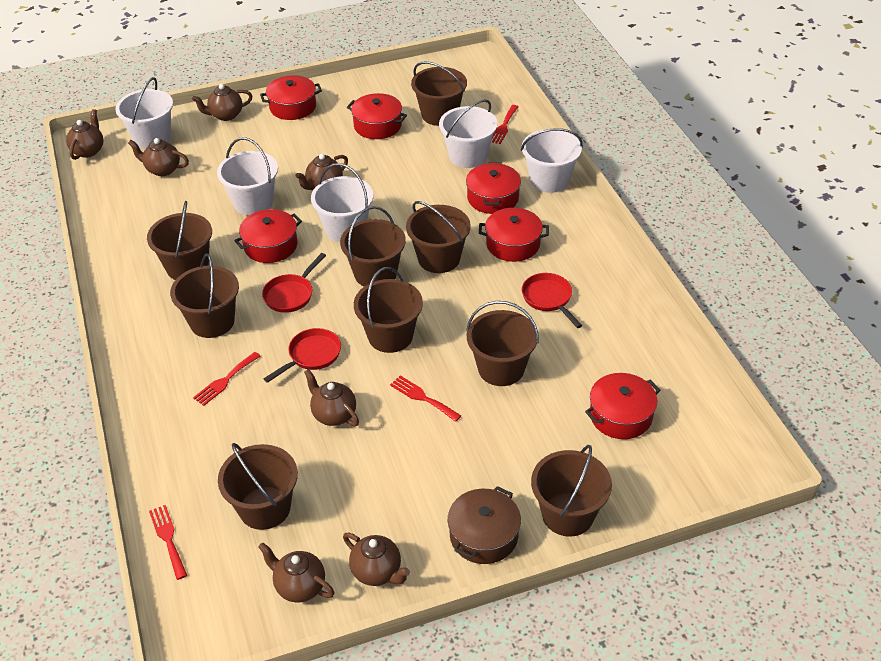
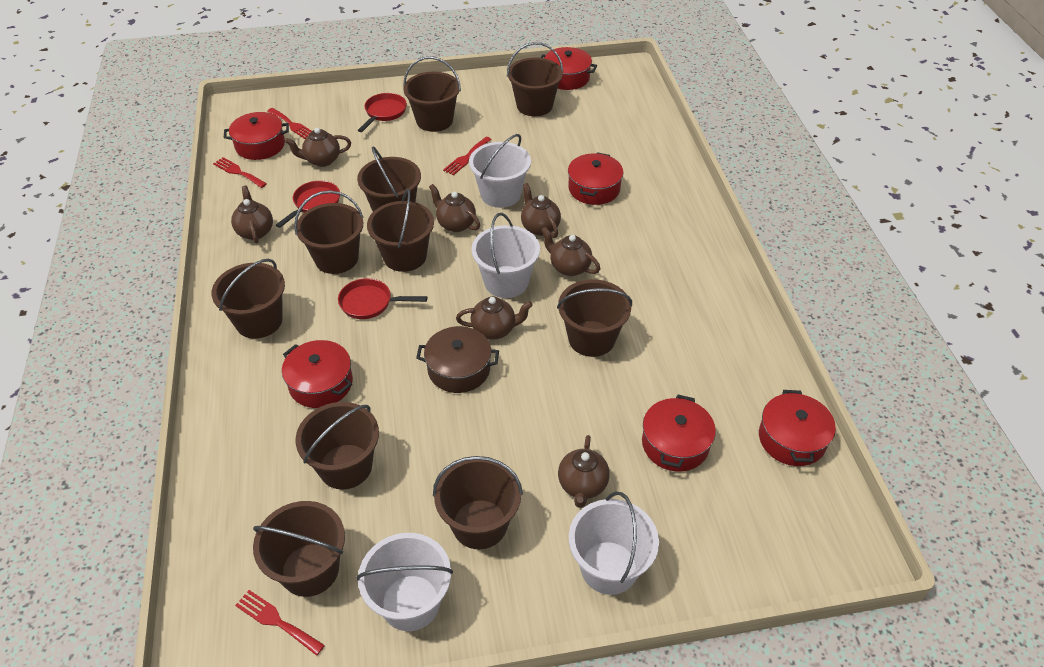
brown bucket: [147,201,212,280] [170,254,239,338] [218,443,298,530] [340,206,406,286] [354,267,423,353] [406,201,471,273] [411,61,467,126] [466,301,539,386] [531,445,612,537] = 9 -> [212,259,285,339] [253,501,345,597] [294,190,364,274] [296,402,379,490] [357,147,421,212] [367,189,434,272] [403,57,461,132] [433,456,523,549] [507,42,563,116] [557,279,632,357] = 10
white bucket: [115,77,173,149] [217,137,278,215] [311,163,373,242] [439,99,497,168] [521,128,583,193] = 5 -> [356,533,453,631] [469,134,531,208] [471,213,540,298] [569,491,659,595] = 4

